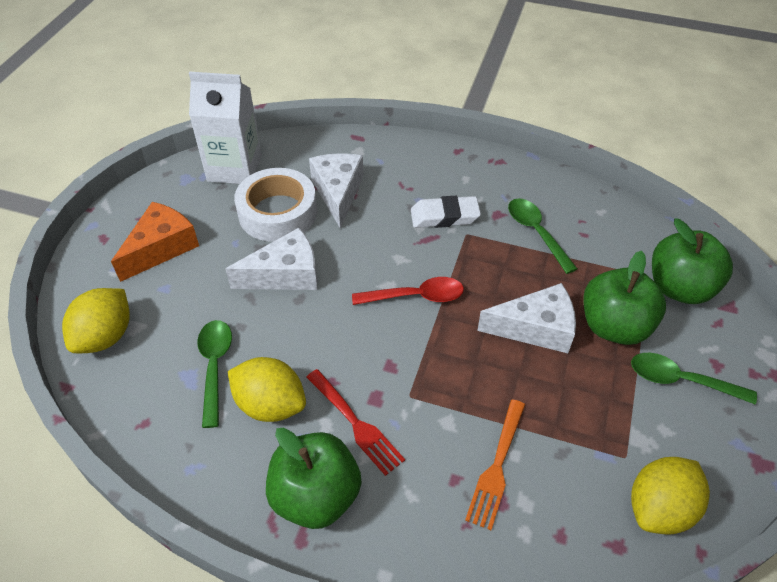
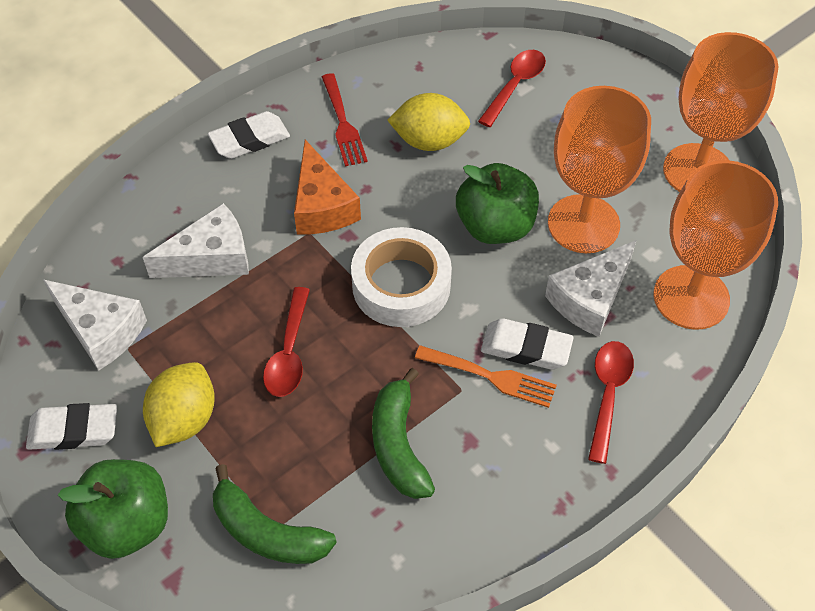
green apple: [266,427,361,529] [583,251,666,345] [652,219,733,304] = 3 -> [58,459,168,559] [456,163,539,244] = 2
green banana: none = 0 -> [213,464,337,564] [372,368,435,499] = 2
green spoon: [197,320,232,428] [508,198,577,274] [631,353,757,405] = 3 -> none = 0
orange goblet: none = 0 -> [548,86,651,253] [653,160,778,330] [663,32,779,192] = 3
red spoon: [352,277,464,305] = 1 -> [263,287,310,397] [478,50,546,127] [588,341,634,464] = 3
white carton: [189,72,262,184] = 1 -> none = 0
white eraser: [411,196,481,228] = 1 -> [26,403,117,450] [208,111,290,159] [481,318,574,370] = 3
yellow lemon: [62,288,130,353] [228,357,306,422] [631,457,710,535] = 3 -> [143,362,215,447] [387,93,470,151] = 2

